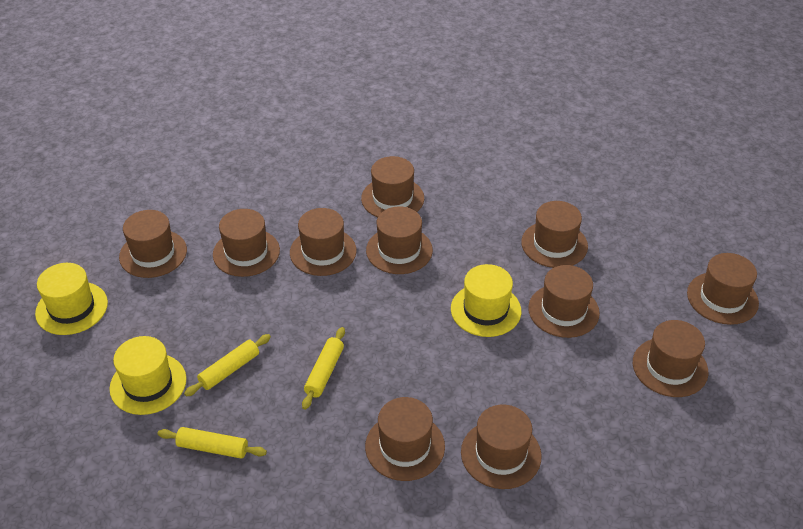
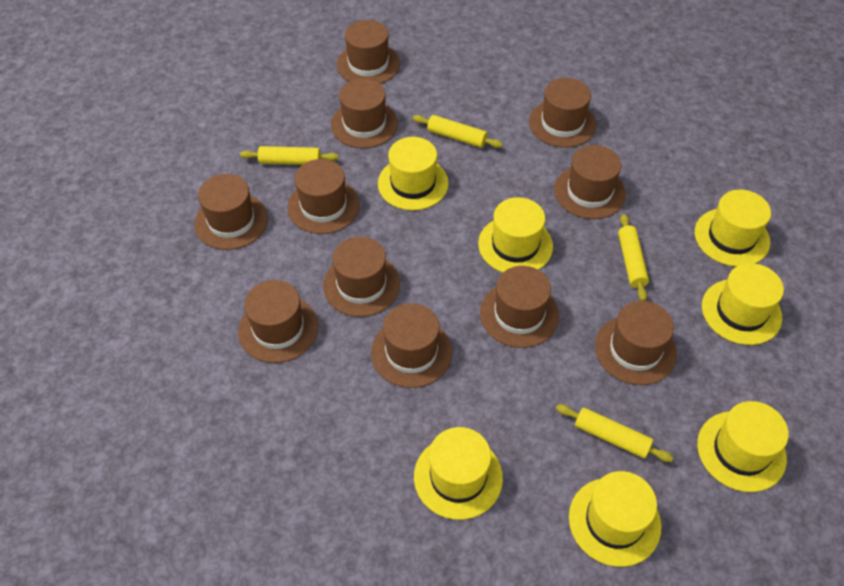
yellow hat: [35,263,108,335] [109,336,187,415] [451,264,521,337] = 3 -> [378,137,449,210] [414,427,503,520] [478,197,553,272] [569,471,661,567] [695,190,771,267] [697,401,789,492] [702,263,784,345] = 7
yellow rolling pin: [157,427,267,459] [184,334,271,397] [302,327,345,410] = 3 -> [240,146,339,165] [413,115,503,148] [556,404,673,462] [618,214,649,301] = 4

